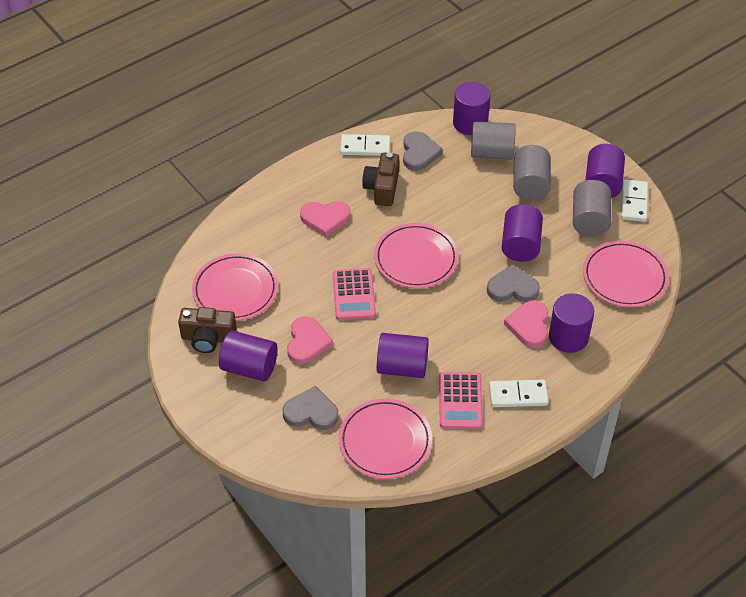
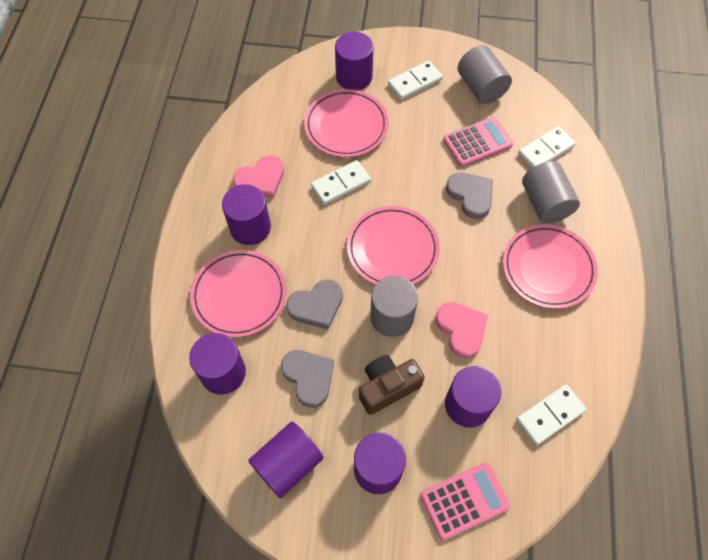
brown camera: [178,307,237,353] [362,153,399,206] = 2 -> [359,355,425,415] = 1
pink heart: [287,316,333,364] [300,201,350,237] [504,300,548,348] = 3 -> [233,155,284,198] [435,302,488,358] = 2
white domino: [340,134,390,156] [489,379,549,407] [621,179,648,222] = 3 -> [311,160,371,205] [388,61,443,100] [517,384,587,445] [518,126,576,168] = 4

